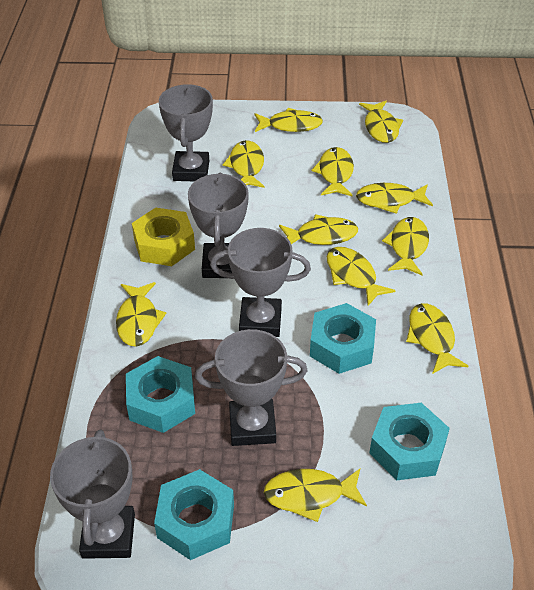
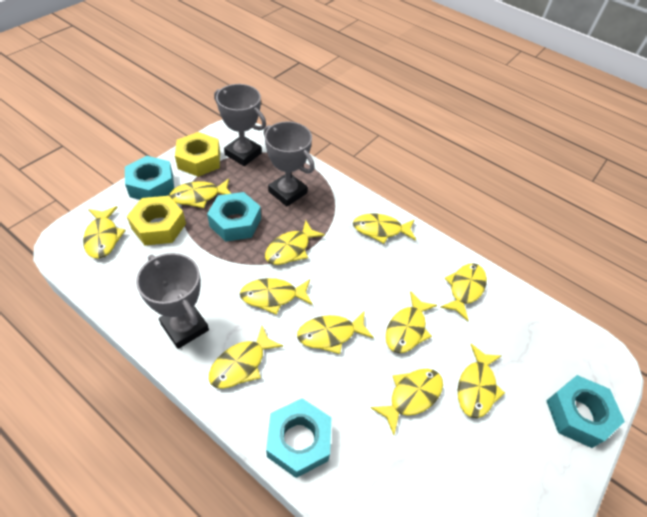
grey trophy: [50,430,135,559] [159,84,213,181] [188,173,249,278] [195,329,307,446] [210,228,311,337] = 5 -> [136,253,209,349] [214,84,266,166] [264,121,315,206] = 3
yellow nut: [132,207,195,266] = 1 -> [127,196,186,246] [175,132,220,177] = 2

